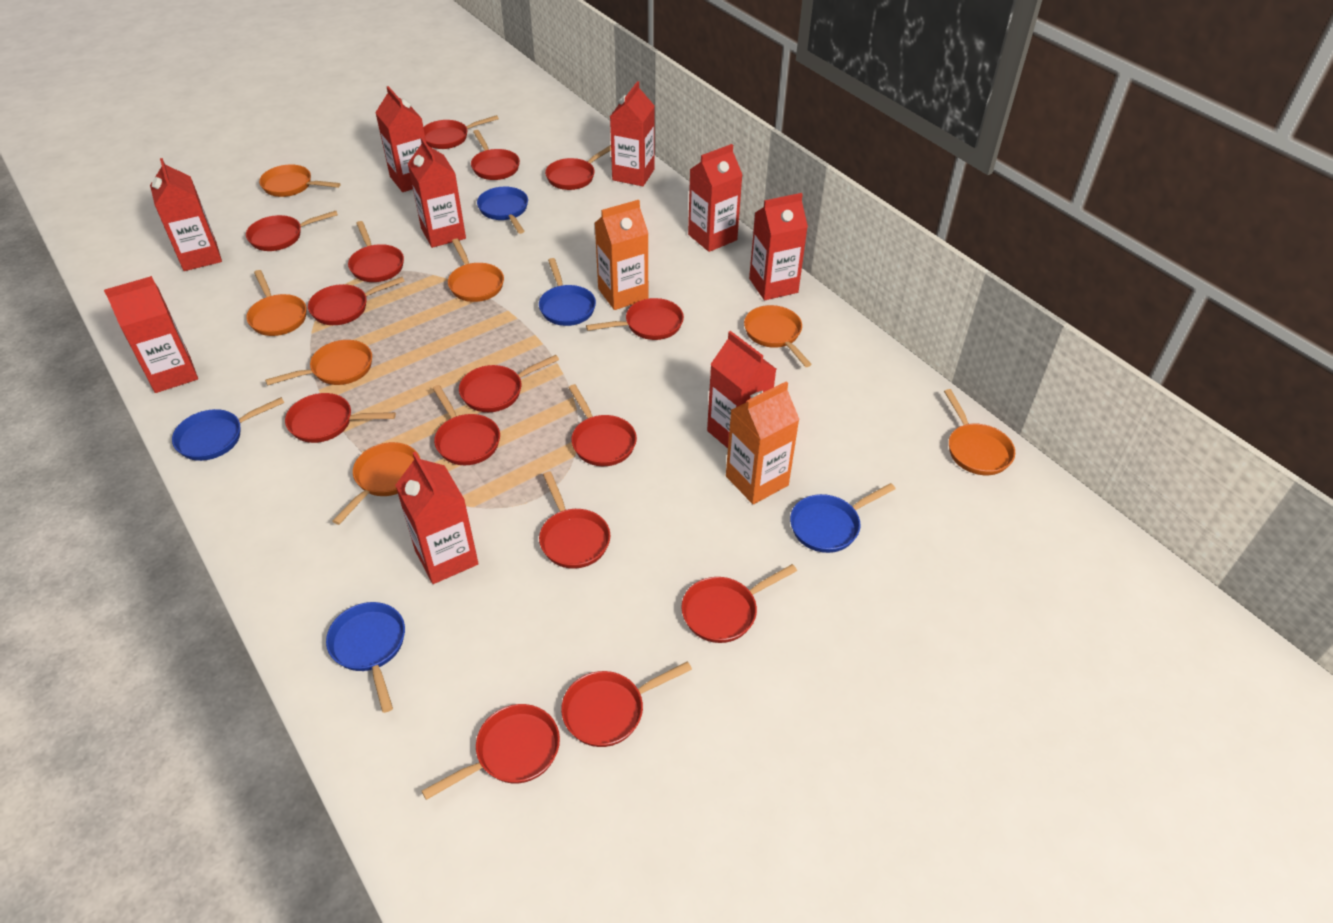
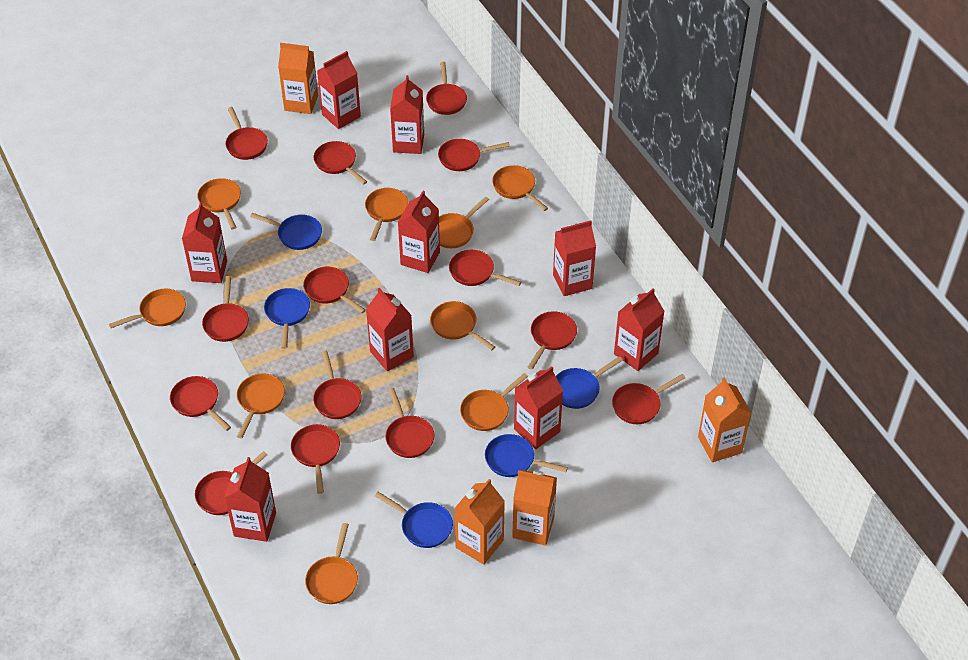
orange carton: [595,200,649,310] [726,381,800,504] = 2 -> [278,43,318,114] [454,479,505,565] [512,470,557,546] [698,377,751,462] = 4
orange pan: [246,270,306,336] [259,165,340,197] [265,340,372,385] [333,442,420,525] [448,238,504,302] [744,305,812,367] [944,389,1015,475] = 7 -> [109,288,186,328] [197,178,241,229] [237,374,285,438] [305,523,358,604] [365,188,408,241] [430,301,495,350] [439,197,489,248] [460,373,528,431] [492,165,548,211] = 9
red pan: [246,211,338,251] [285,393,396,443] [308,277,405,325] [348,221,404,282] [422,704,560,800] [423,115,499,149] [432,385,500,465] [459,355,559,412] [471,130,520,180] [539,471,610,569] [545,145,611,190] [561,661,692,747] [568,384,637,466] [586,298,684,340] [681,564,797,643] = 15 -> [170,376,231,431] [195,451,267,515] [202,276,249,342] [225,107,268,160] [291,424,340,494] [303,267,366,313] [313,350,362,419] [314,141,367,185] [385,388,435,458] [426,62,467,115] [438,139,510,171] [449,250,521,286] [528,312,577,369] [612,374,685,424] = 14

